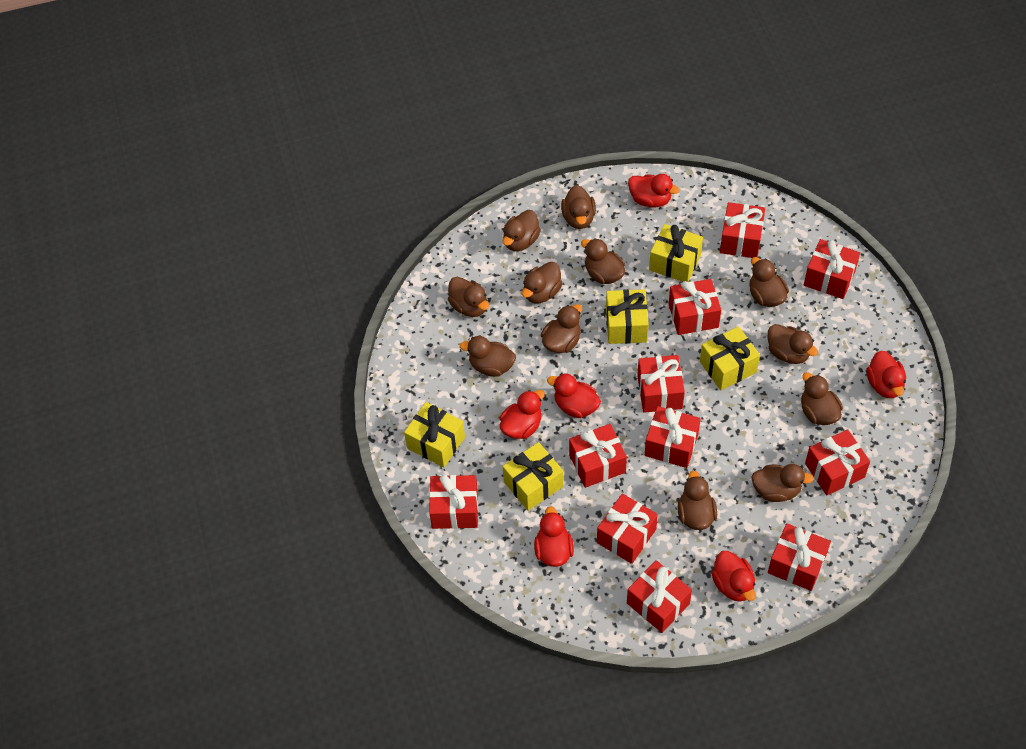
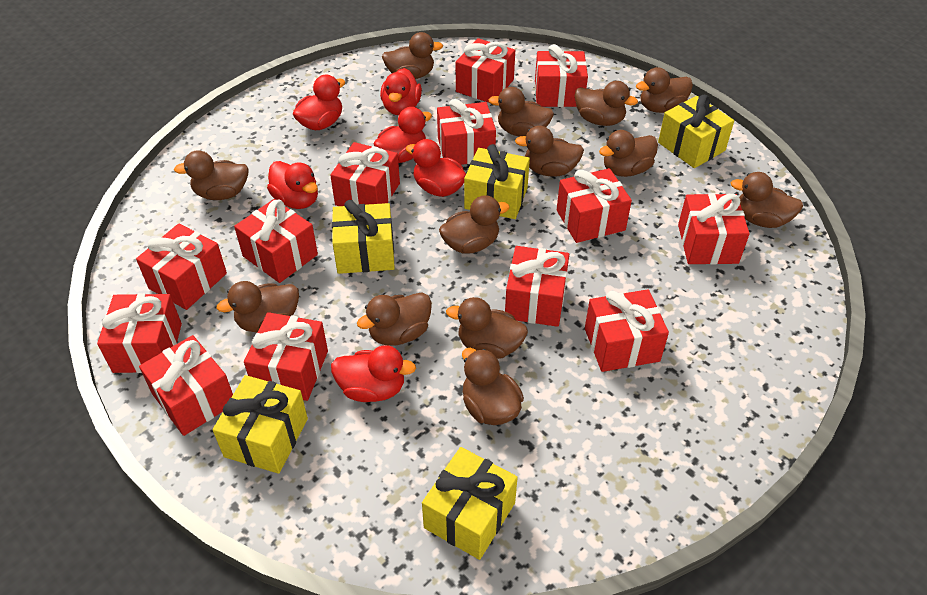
brown duck: [448,277,489,317] [460,336,516,377] [503,210,541,251] [522,262,562,303] [541,304,582,353] [561,185,596,229] [581,238,625,284] [678,471,717,530] [750,257,789,307] [751,464,814,502] [768,324,818,364] [801,372,843,425] = 12 -> [174,150,249,200] [217,281,299,333] [357,293,432,346] [382,32,443,79] [439,195,510,254] [446,297,528,359] [462,348,524,425] [488,87,554,137] [515,126,584,177] [575,81,638,126] [599,130,658,177] [636,67,693,113] [731,172,803,228] = 13
red gift: [429,475,478,529] [569,424,627,488] [597,493,658,564] [627,560,692,633] [637,355,685,413] [645,406,701,468] [669,279,721,335] [720,202,765,258] [768,523,831,591] [804,239,860,299] [805,430,870,495] = 11 -> [97,293,182,373] [136,223,227,310] [139,335,233,436] [234,199,318,283] [244,312,328,401] [330,142,400,206] [437,99,496,165] [456,38,515,103] [505,246,569,327] [535,44,588,107] [557,168,632,243] [585,289,669,372] [678,193,750,265] = 13

